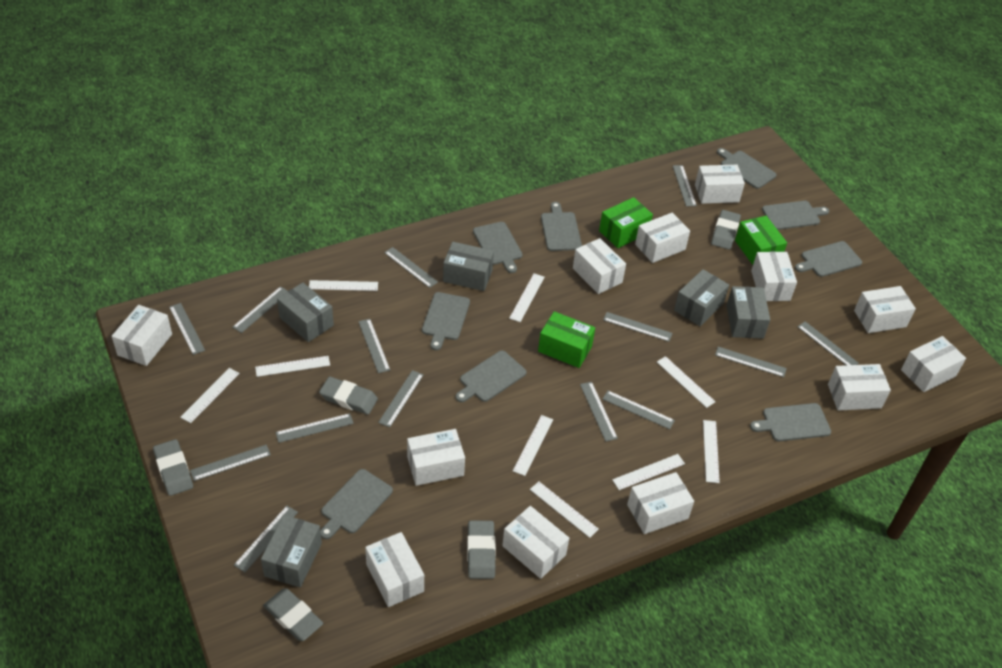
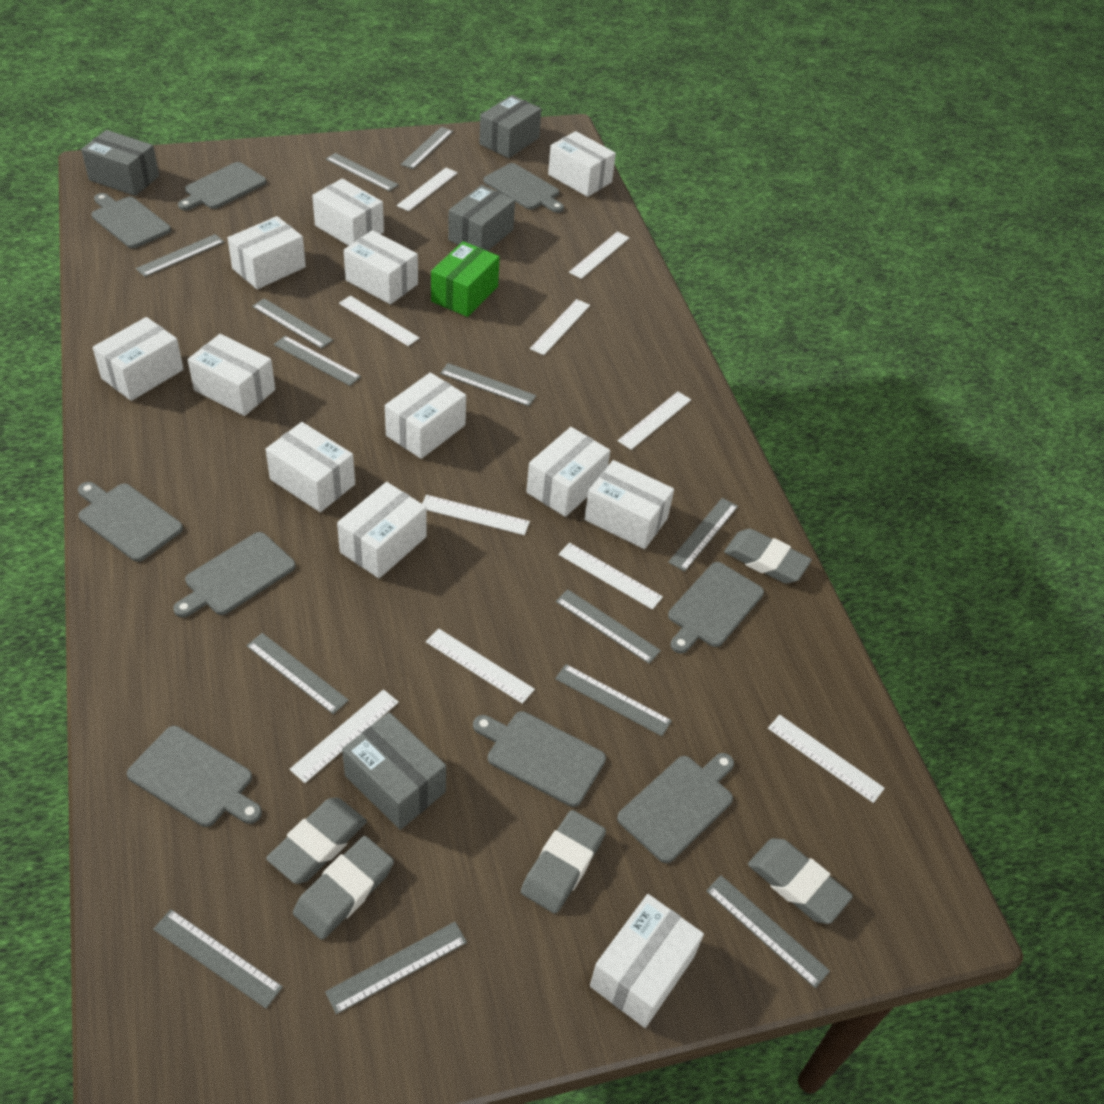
green box: [538,311,595,368] [599,197,653,248] [735,216,787,265] = 3 -> [431,241,500,317] = 1
grey box: [261,515,322,588] [277,283,334,342] [443,242,494,291] [674,269,729,326] [727,286,770,339] = 5 -> [81,130,159,196] [342,712,446,830] [448,185,515,251] [479,95,542,158] = 4
grey ruler: [169,303,205,355] [190,445,271,481] [232,286,288,333] [234,506,298,572] [275,413,354,443] [358,319,390,373] [378,370,424,427] [384,247,438,288] [580,382,618,441] [603,312,673,342] [603,391,675,429] [673,165,697,206] [715,347,787,377] [797,321,859,365] = 14 -> [136,234,224,277] [153,909,283,1009] [246,633,349,714] [252,298,333,349] [274,336,361,386] [325,922,467,1014] [326,153,399,191] [401,127,453,169] [440,363,536,406] [555,664,672,736] [556,589,661,664] [668,498,738,572] [706,875,830,988] = 13
white ruler: [180,368,240,423] [255,356,330,377] [309,280,378,291] [509,273,545,322] [513,415,553,476] [530,481,599,538] [612,454,685,490] [657,356,716,408] [703,420,720,483] = 9 -> [289,689,399,783] [339,296,419,346] [397,168,458,211] [422,495,530,535] [426,628,535,704] [530,299,590,355] [559,543,663,610] [569,232,630,279] [618,391,691,450] [768,715,885,803] = 10

